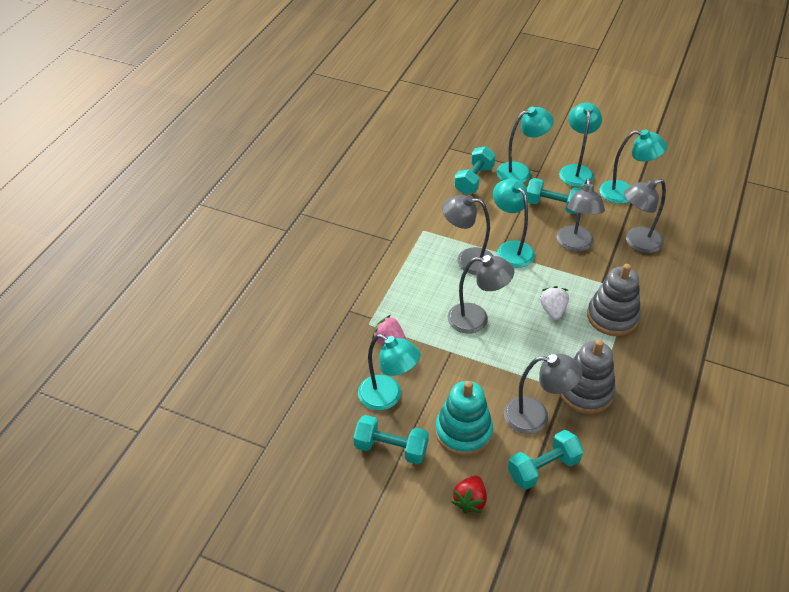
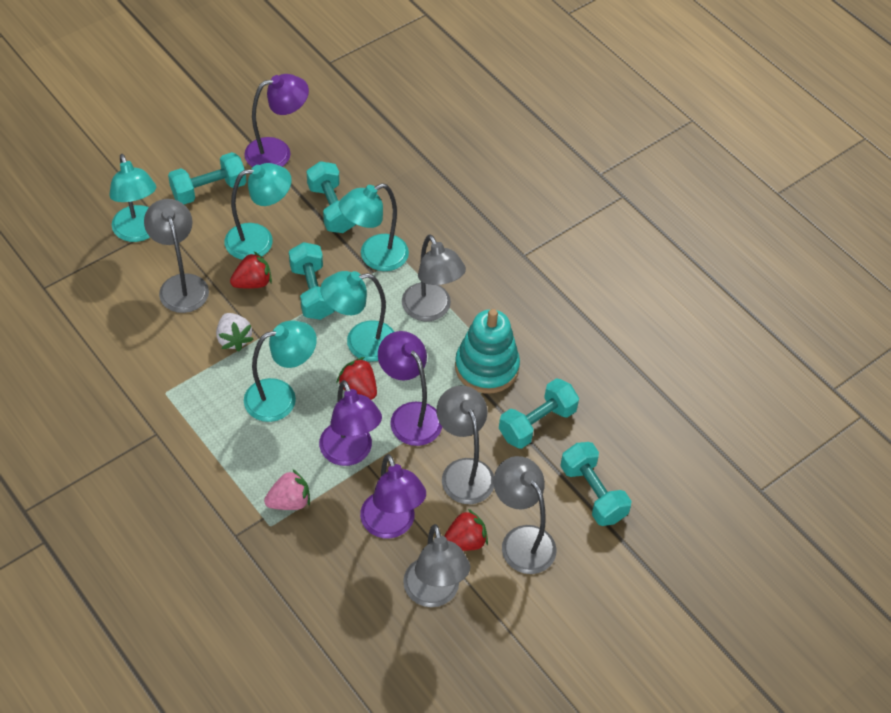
grey stacking toy: [560,339,616,414] [587,264,641,336] = 2 -> none = 0
purple lamp: none = 0 -> [244,74,309,167] [319,380,382,466] [360,454,426,539] [378,331,442,446] = 4
red strawberry: [452,476,487,514] = 1 -> [230,251,272,289] [336,357,377,400] [444,509,488,551] = 3
turquoise dumbbell: [354,415,429,464] [454,146,496,194] [508,430,584,490] [527,178,583,214] = 4 -> [168,152,247,204] [289,242,335,320] [307,161,356,233] [499,378,579,449] [561,442,631,526] = 5

